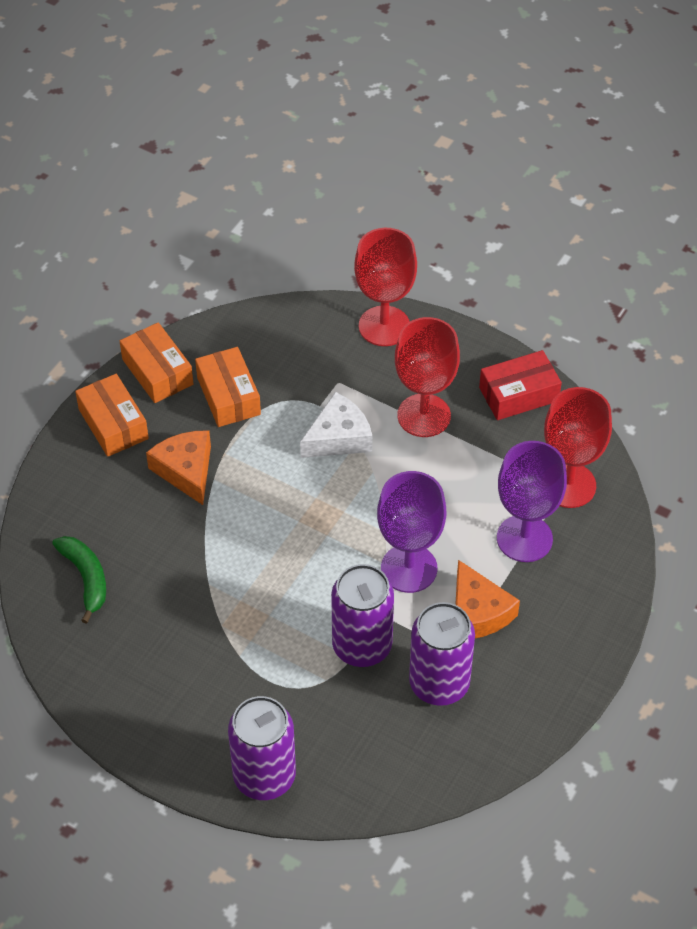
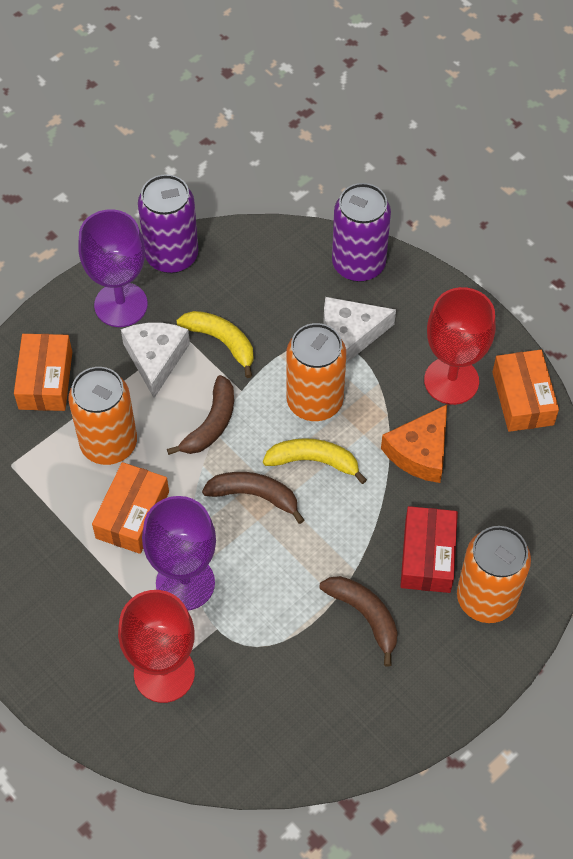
brown banana: none = 0 -> [167,375,234,455] [202,472,304,524] [319,576,398,667] = 3
green banana: [52,536,106,624] = 1 -> none = 0
orange can: none = 0 -> [68,367,137,465] [286,323,346,421] [457,526,531,623] = 3
orange cheese: [146,430,211,505] [455,560,520,638] = 2 -> [381,405,447,483] = 1
purple can: [228,696,296,800] [331,564,394,667] [409,602,475,706] = 3 -> [138,174,198,273] [332,183,391,282] = 2
red goblet: [354,228,417,346] [395,317,460,437] [544,387,612,508] = 3 -> [118,590,195,703] [424,287,496,405] = 2
white cheese: [300,392,373,458] = 1 -> [121,323,190,398] [323,297,396,363] = 2
yellow banana: none = 0 -> [177,311,254,378] [263,438,367,484] = 2

